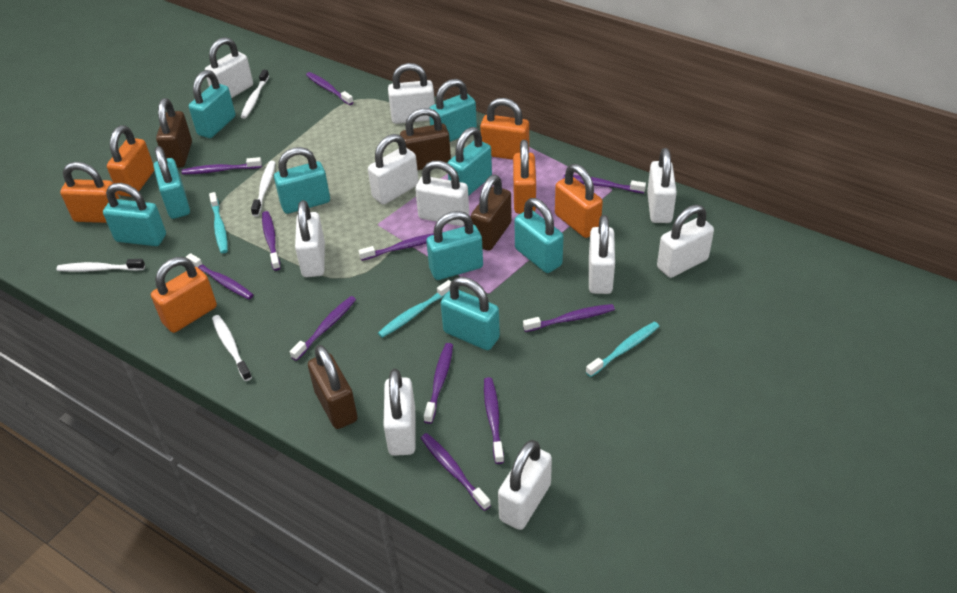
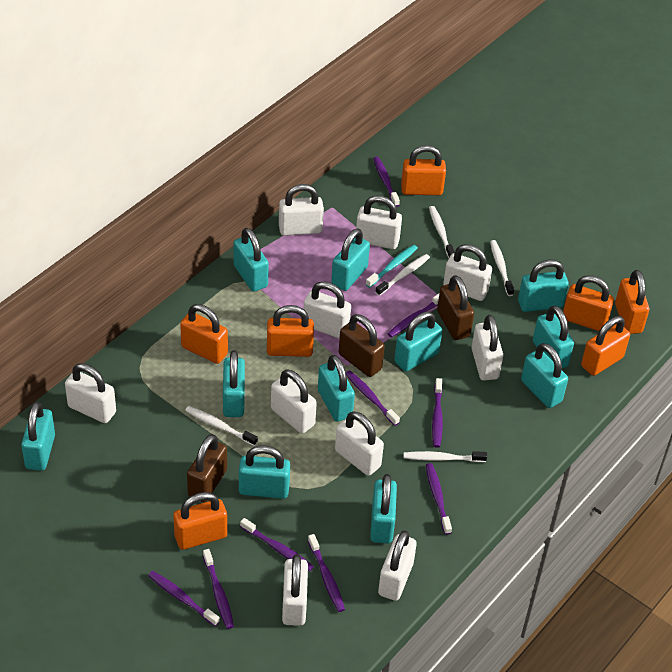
brown padlock: [156,98,192,168] [308,345,358,429] [400,108,451,170] [471,175,512,251] = 4 -> [187,434,227,502] [339,314,385,377] [437,275,474,340] = 3
orange padlock: [60,162,119,223] [107,125,154,197] [151,257,217,333] [480,98,529,160] [513,140,536,214] [555,164,603,238] = 6 -> [173,492,227,550] [180,304,228,364] [267,305,314,357] [401,145,446,195] [563,275,614,331] [581,316,630,376] [615,270,649,334] = 7
purple toothbrush: [181,157,262,175] [186,253,254,299] [262,211,281,271] [290,296,356,361] [306,72,354,105] [358,233,434,261] [421,433,491,511] [424,343,453,424] [484,377,504,464] [523,304,615,332] [563,175,646,193] = 11 -> [148,571,220,626] [203,549,234,629] [240,518,314,571] [308,534,345,612] [346,370,400,426] [373,157,400,207] [387,294,439,338] [426,463,452,535] [432,378,443,448] = 9
turquoise padlock: [103,183,166,246] [153,146,190,219] [189,70,235,138] [274,147,330,214] [426,211,483,280] [429,79,477,142] [441,277,500,350] [448,127,492,196] [514,198,564,273] = 9 -> [21,402,55,471] [223,350,245,417] [234,228,269,292] [239,445,290,499] [318,355,355,422] [331,228,370,291] [370,474,397,544] [394,312,442,371] [518,260,569,312] [521,343,568,408] [533,305,574,368] = 11
turquoise toothbrush: [209,192,228,253] [378,280,451,338] [586,322,659,377] = 3 -> [366,245,418,288] = 1
white toothbrush: [57,259,145,272] [212,315,252,381] [241,70,269,119] [251,161,275,216] = 4 -> [185,406,258,446] [375,254,430,296] [404,451,487,462] [429,206,455,258] [490,240,514,296] = 5

